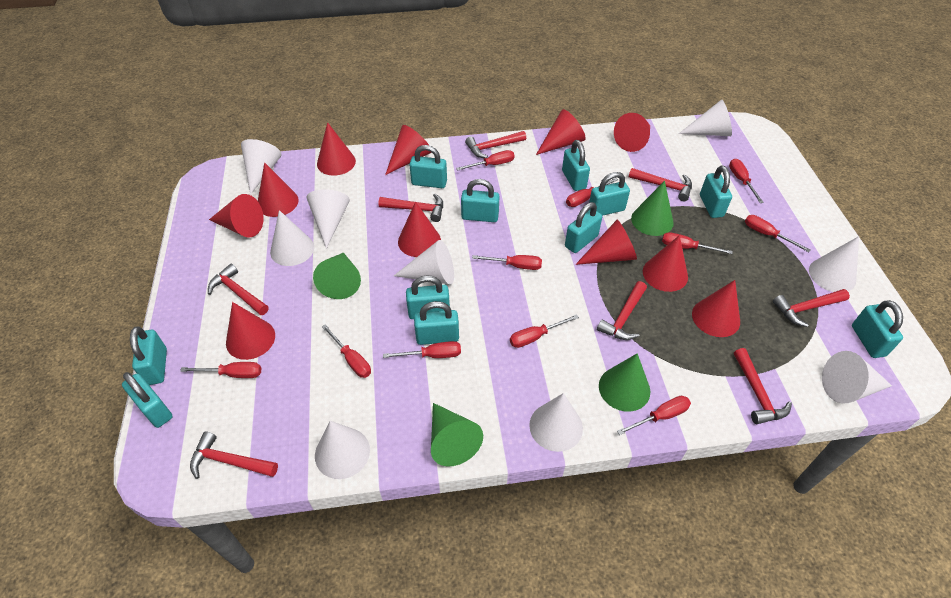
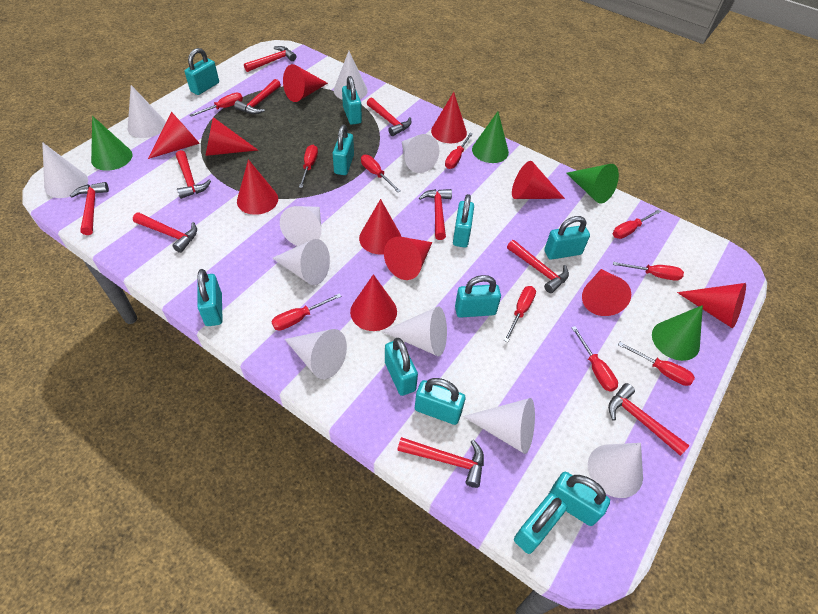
red hammer: [190,431,278,479] [208,264,269,315] [378,193,443,222] [465,131,526,158] [597,281,647,340] [629,168,692,201] [734,348,792,424] [773,289,850,327] = 8 -> [70,182,109,235] [133,212,197,253] [176,150,211,199] [234,79,281,114] [244,46,296,72] [367,98,411,136] [397,437,484,488] [419,189,452,240] [507,240,569,293] [608,383,690,456] = 10
red screwdriver: [180,362,261,378] [322,324,371,378] [383,341,461,358] [456,150,515,171] [472,255,542,270] [510,314,579,348] [566,178,618,207] [617,396,691,435] [662,232,733,254] [729,159,764,203] [745,215,810,252] = 11 -> [190,93,243,117] [272,293,341,331] [299,145,318,188] [361,155,401,192] [445,133,473,169] [504,286,536,342] [571,326,618,392] [613,209,661,239] [613,262,684,281] [618,342,695,386] = 10
white cone: [241,139,282,195] [270,210,314,266] [306,189,350,249] [315,421,370,479] [394,240,454,285] [529,393,583,452] [679,100,732,136] [809,236,859,292] [822,351,892,403] = 9 -> [42,142,88,198] [128,85,166,138] [272,239,330,285] [280,206,321,246] [285,329,347,379] [334,51,368,100] [382,307,447,356] [402,134,439,173] [463,398,535,454] [588,443,643,498] = 10

